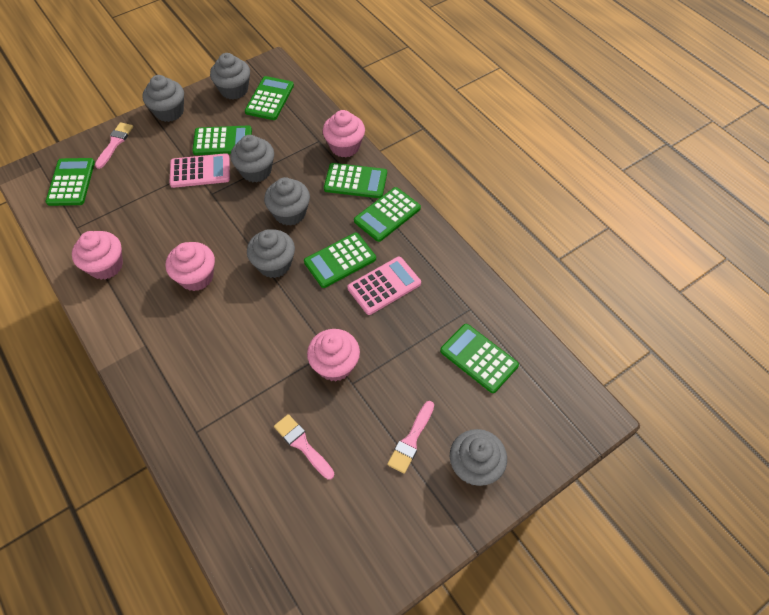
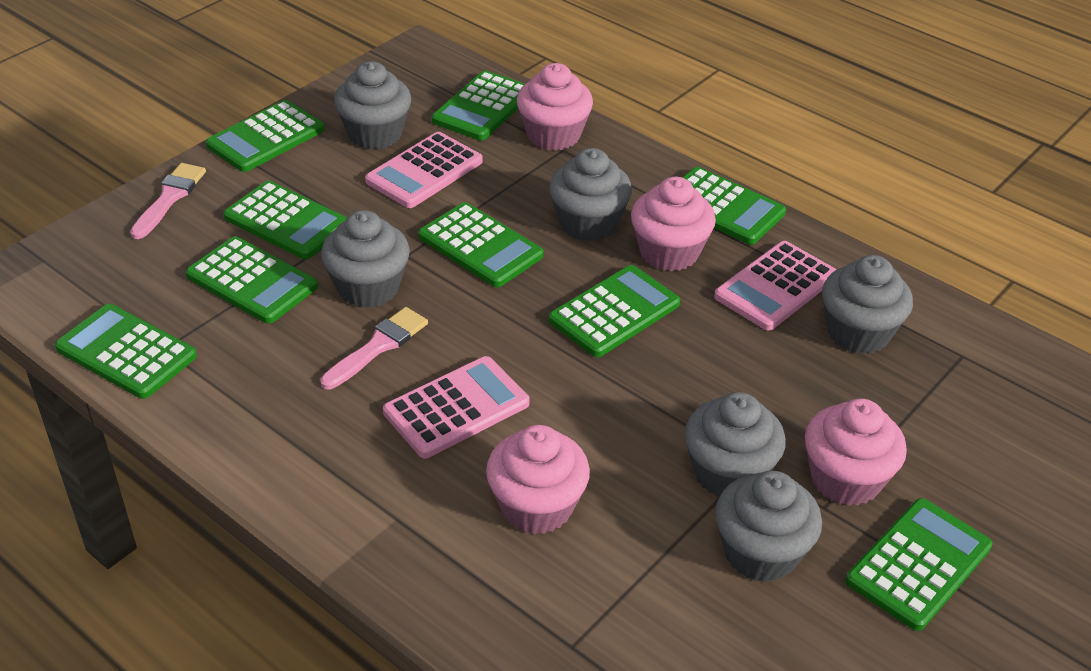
green calculator: [45,158,95,206] [192,126,252,155] [245,76,294,120] [304,233,376,288] [324,163,387,198] [354,187,421,242] [440,324,519,393] = 7 -> [55,304,197,399] [186,236,318,324] [206,100,325,172] [223,181,347,259] [418,202,544,287] [432,71,525,140] [549,265,680,357] [682,167,786,245] [846,498,993,631] = 9
pink brush: [95,122,133,169] [274,414,334,480] [387,401,434,474] = 3 -> [130,163,206,239] [320,307,428,389] = 2
pink calculator: [169,153,230,188] [348,257,421,315] = 2 -> [365,132,483,208] [383,356,530,458] [714,241,836,331] = 3

